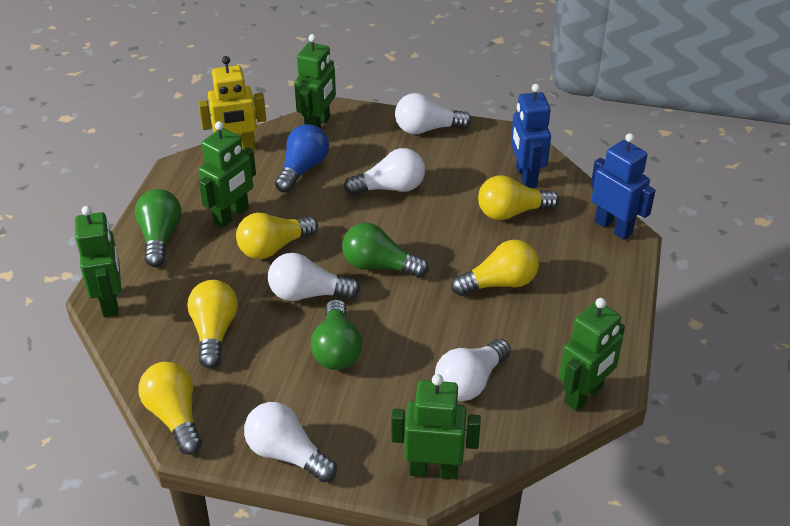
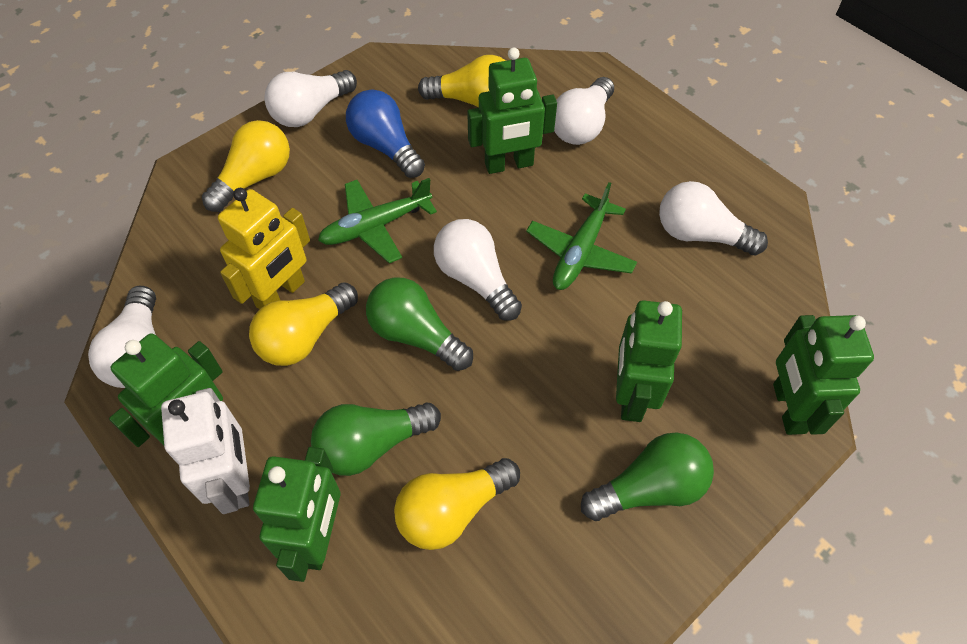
blue robot: [511,84,551,188] [591,133,656,240] = 2 -> none = 0
green plane: none = 0 -> [318,178,437,263] [526,182,637,290] = 2
white robot: none = 0 -> [161,388,250,514] = 1
yellow light bulb: [139,362,202,455] [187,280,238,369] [236,213,318,259] [451,240,539,296] [478,175,559,220] = 5 -> [202,120,290,212] [249,282,358,366] [394,458,520,550] [418,55,506,107] = 4

